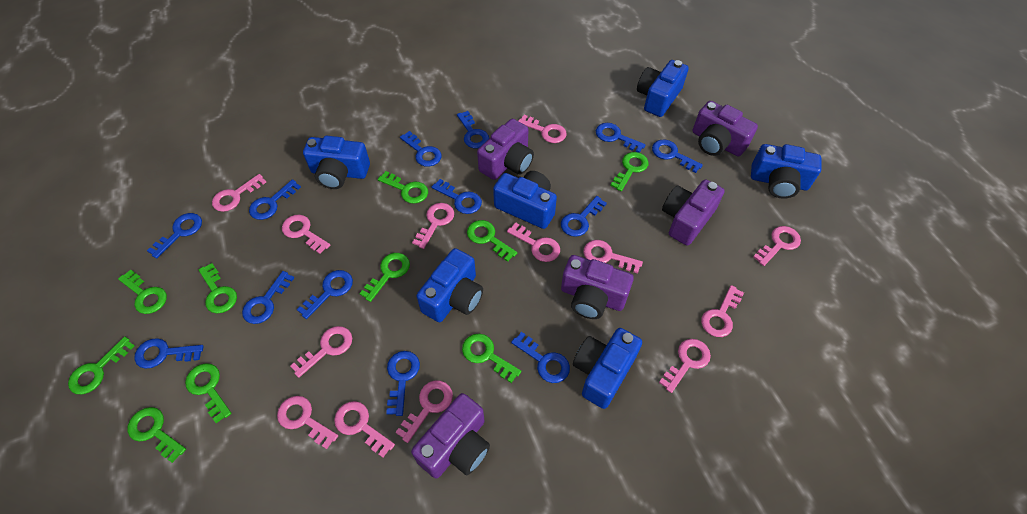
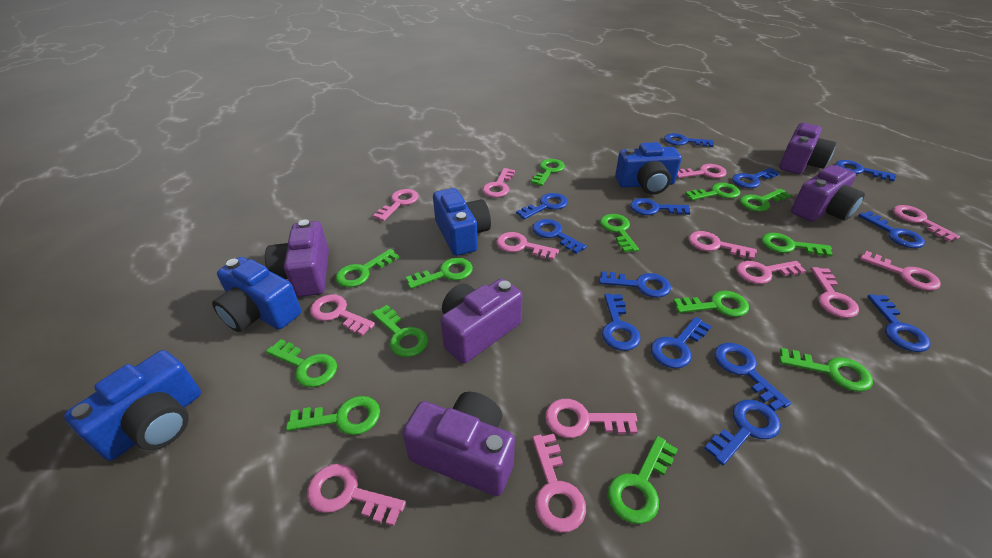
blue camera: [303,136,370,189] [417,248,483,322] [493,171,557,229] [573,328,642,409] [637,60,689,117] [751,144,822,199] = 6 -> [64,350,201,461] [212,257,302,332] [433,188,491,256] [615,142,682,195] = 4
green key: [68,337,135,394] [118,270,167,314] [128,407,186,463] [185,363,232,423] [198,263,237,313] [359,253,410,302] [378,171,428,204] [462,334,521,383] [467,220,517,262] [610,152,649,191] = 10 -> [266,339,337,387] [286,396,380,435] [335,249,399,287] [372,305,428,357] [406,258,473,289] [531,159,565,186] [600,214,639,252] [608,436,678,524] [673,291,749,317] [685,183,740,201] [740,189,791,212] [762,233,833,257] [779,348,873,392] = 13

